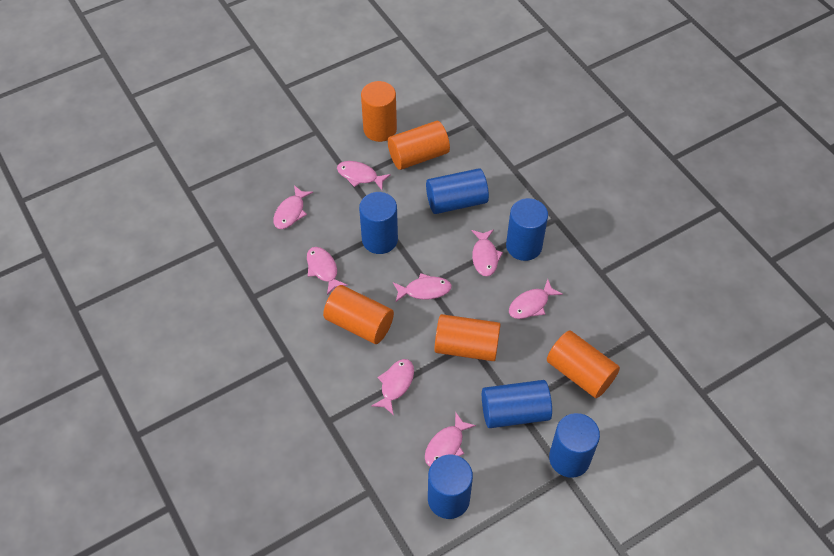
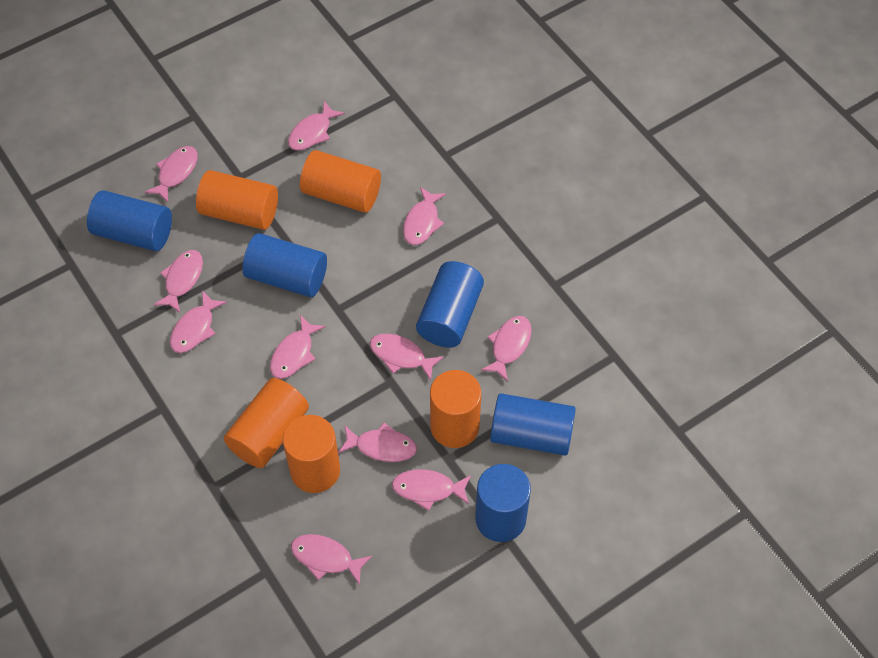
blue cylinder: [359,192,398,254] [426,168,489,214] [428,455,473,519] [482,380,552,428] [506,198,548,261] [549,413,600,478] = 6 -> [87,190,172,251] [242,233,327,297] [416,261,484,348] [475,464,531,542] [490,393,576,456] = 5
pink fish: [273,185,313,229] [307,247,348,295] [337,161,391,190] [371,359,414,416] [393,273,452,302] [425,412,476,466] [472,229,503,276] [509,279,563,319] = 8 -> [145,146,198,202] [153,250,203,313] [170,291,227,353] [270,315,326,379] [288,101,345,151] [291,534,372,585] [338,423,417,462] [370,334,444,380] [392,469,471,511] [403,187,446,245] [481,316,532,382] = 11

